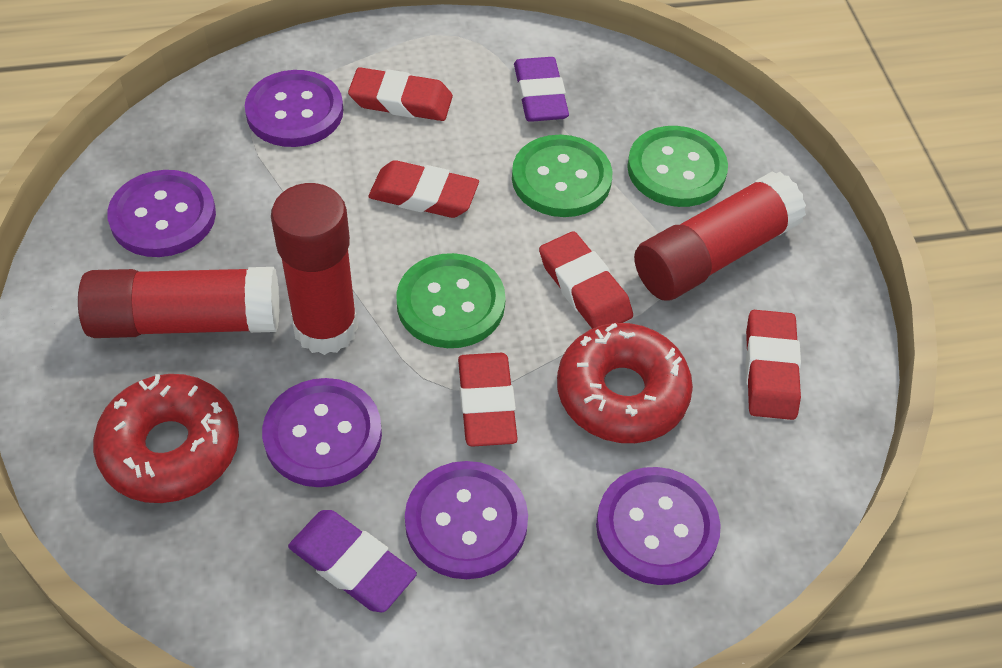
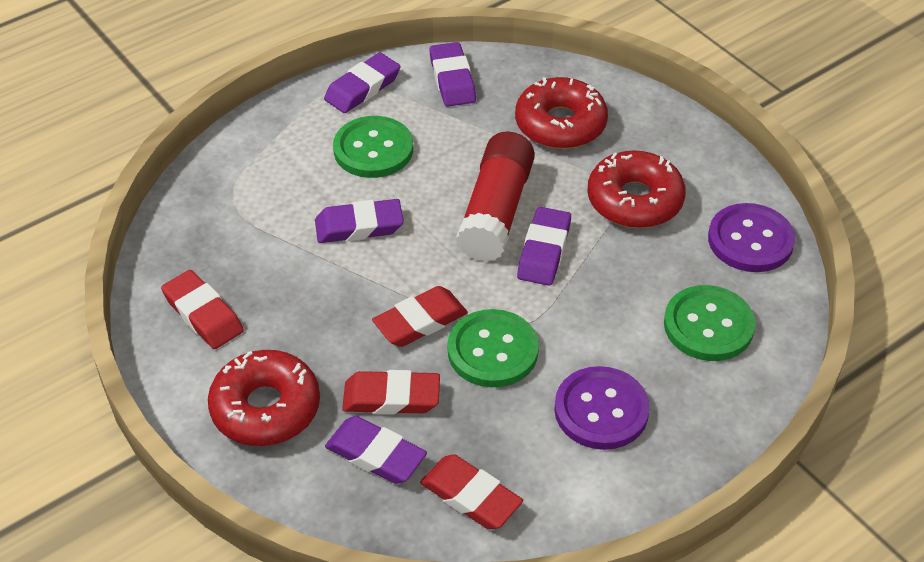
purple button: [107,170,216,257] [245,70,343,147] [262,378,382,487] [405,461,528,579] [596,467,721,585] = 5 -> [554,366,650,450] [708,203,795,272] = 2
purple eraser: [288,510,417,612] [514,57,569,122] = 2 -> [315,199,404,243] [324,53,400,113] [325,416,427,484] [429,42,476,107] [517,207,571,286] = 5
red donut: [93,374,239,503] [557,323,693,443] = 2 -> [208,350,320,446] [515,77,608,149] [587,150,686,228] = 3
red eraser: [348,67,453,121] [368,160,479,218] [458,353,518,447] [539,231,633,329] [746,310,801,420] = 5 -> [161,270,244,349] [342,370,440,414] [372,286,468,347] [420,454,523,529] = 4
red glue stick: [78,267,279,338] [271,183,358,355] [634,171,806,301] = 3 -> [456,132,535,262] = 1

